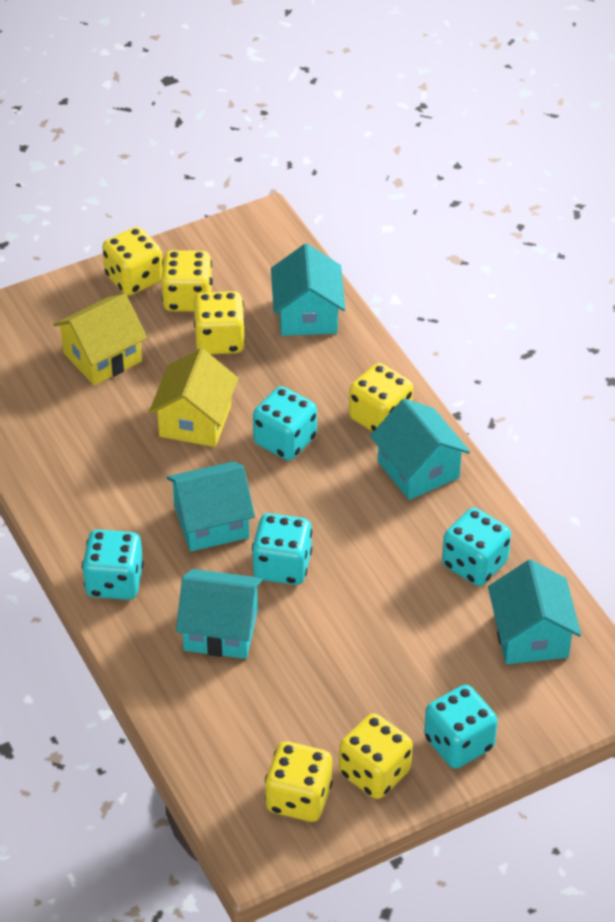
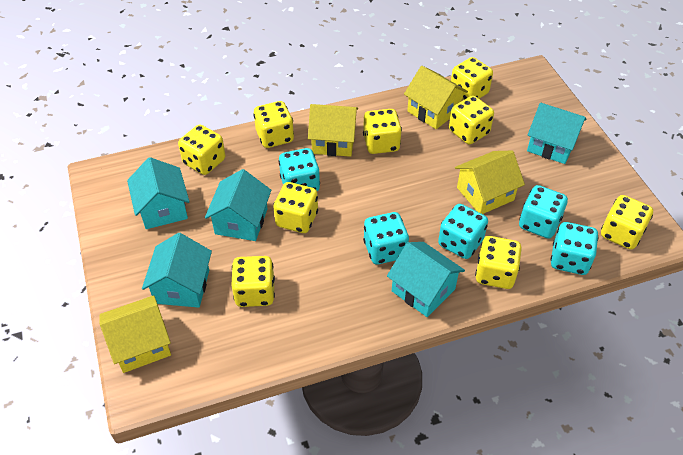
yellow dice: [102,227,162,296] [161,250,213,312] [194,291,246,354] [265,741,333,822] [339,713,412,799] [349,363,413,432] = 6 -> [178,125,225,175] [231,256,275,307] [253,101,294,148] [273,182,318,233] [363,109,402,154] [449,96,494,144] [451,57,493,100] [475,236,522,289] [601,195,653,249] = 9
yellow house: [53,294,147,385] [149,348,239,447] = 2 -> [99,295,171,373] [308,104,358,157] [404,66,468,129] [455,151,525,214] = 4

